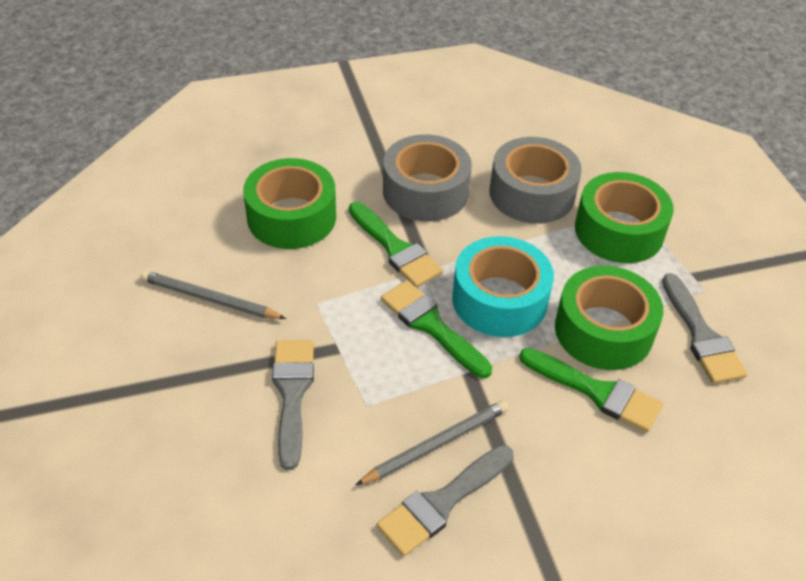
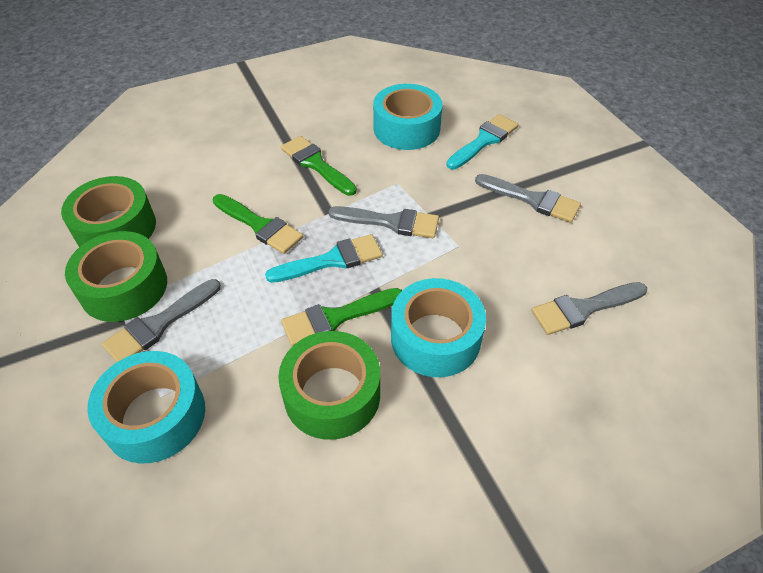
grey brush: [272,340,314,470] [377,445,514,556] [662,273,747,384] = 3 -> [102,279,221,362] [329,206,439,238] [475,174,581,223] [531,282,647,335] = 4
grey pencil: [140,271,286,319] [356,400,509,485] = 2 -> none = 0
grey tape: [383,134,472,222] [489,137,582,224] = 2 -> none = 0
turquoise brush: none = 0 -> [265,234,383,283] [446,114,519,169] = 2
turquoise tape: [452,236,554,337] = 1 -> [87,351,205,464] [373,84,443,150] [391,278,486,377] = 3

